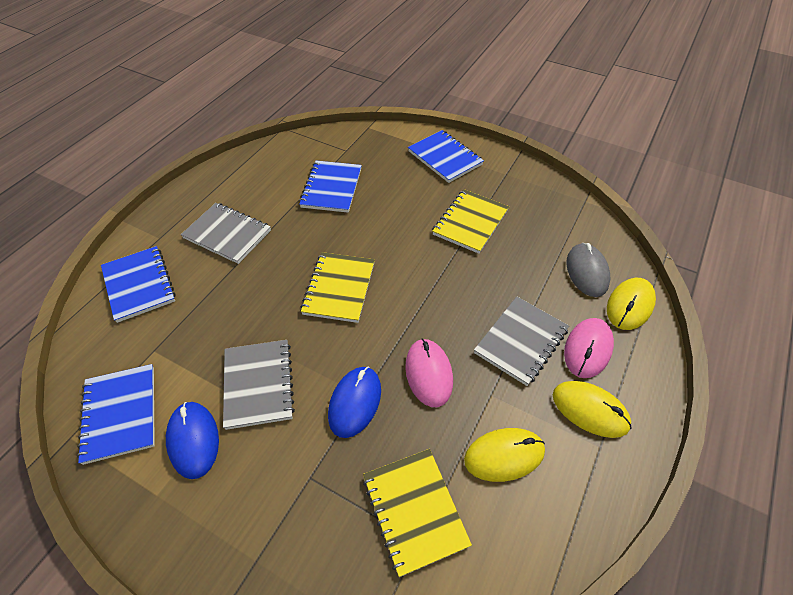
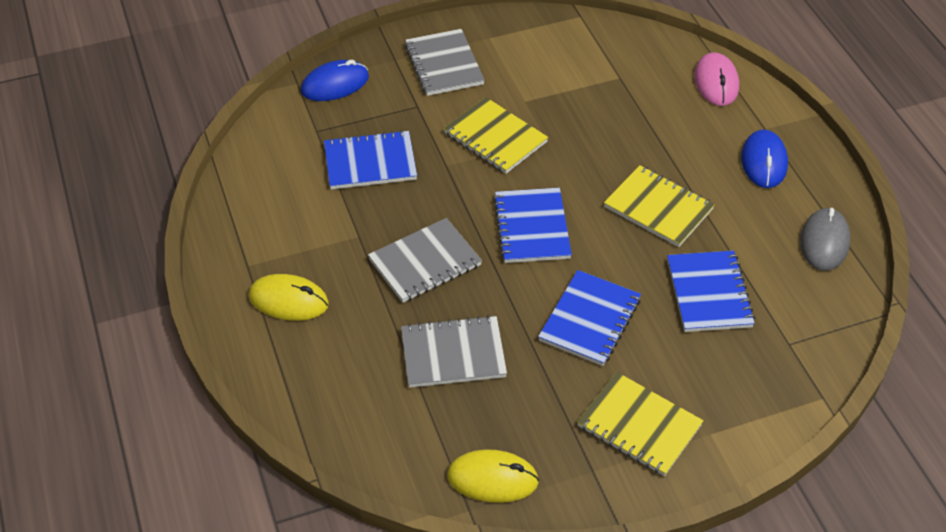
pink mouse: [405,338,453,407] [564,318,614,378] = 2 -> [694,52,739,106] = 1
yellow mouse: [464,428,545,482] [553,381,632,438] [607,278,656,330] = 3 -> [249,274,329,321] [447,449,539,503] = 2

